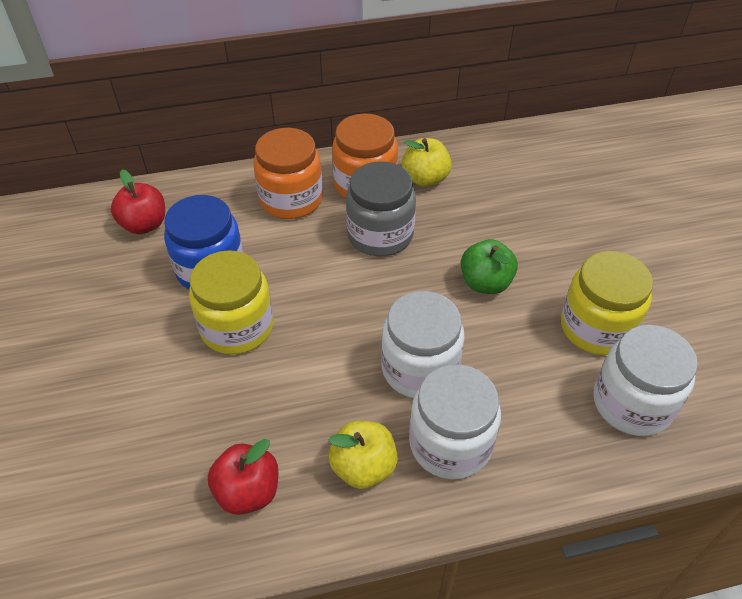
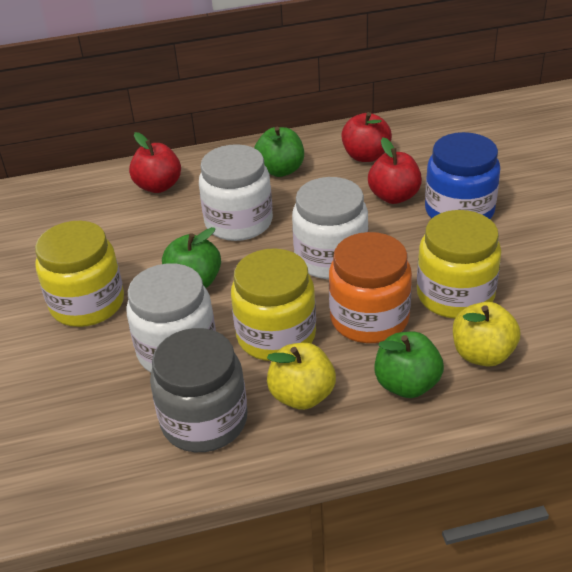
green apple: [461,239,518,294] = 1 -> [162,227,221,288] [254,127,304,177] [374,332,444,398] = 3
orange jar: [253,128,323,219] [332,113,398,198] = 2 -> [329,232,412,343] = 1
red apple: [111,169,165,234] [208,439,279,515] = 2 -> [129,132,181,193] [341,112,392,162] [368,137,422,204] = 3
yellow jar: [189,250,273,355] [561,251,653,355] = 2 -> [35,221,124,327] [231,248,316,361] [417,210,501,319] = 3

